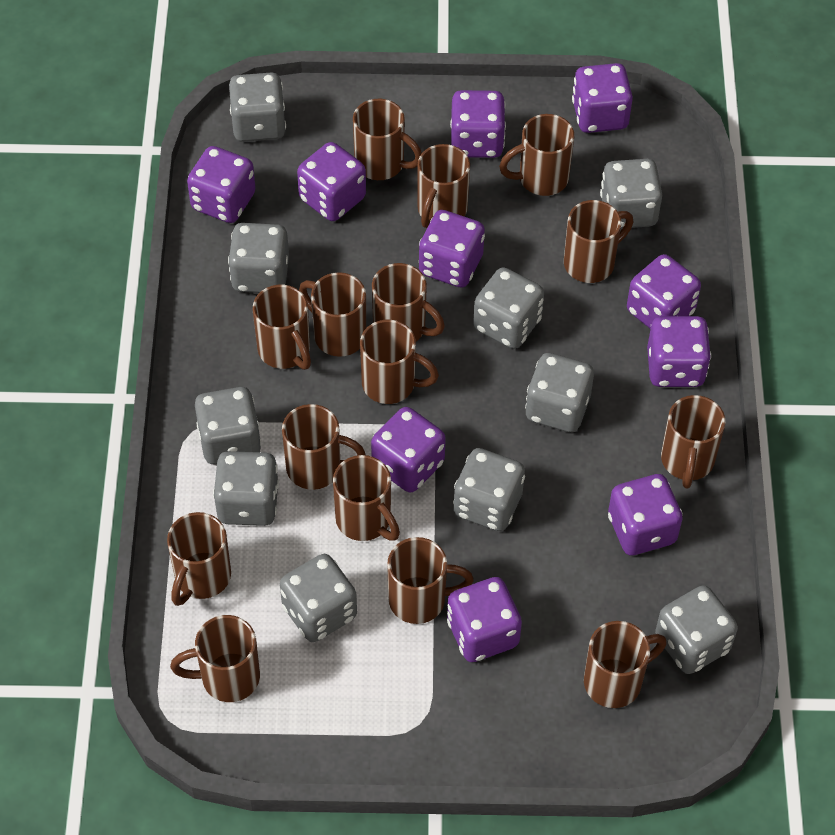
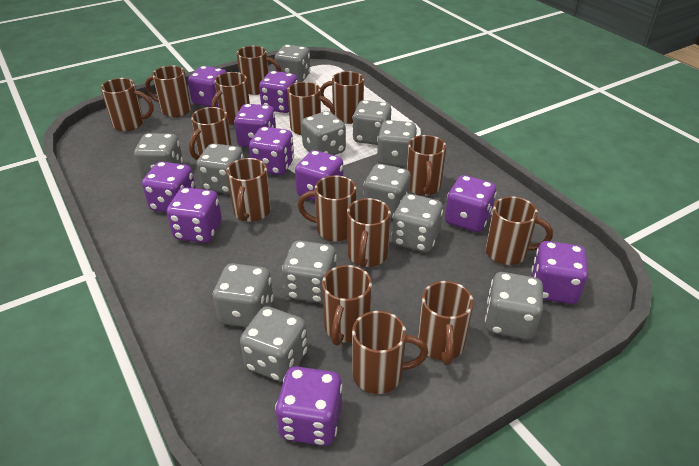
grey dice: [195,387,261,464] [213,451,279,526] [228,223,289,293] [229,72,286,142] [280,554,357,642] [453,448,525,531] [473,267,544,349] [525,353,594,432] [600,159,662,229] [655,585,738,674] = 10 -> [134,133,183,178] [197,143,244,194] [213,263,273,328] [240,306,308,382] [274,45,311,82] [282,241,337,303] [301,111,346,155] [352,100,391,145] [363,164,411,218] [377,120,417,167] [392,194,443,252] [485,272,543,340] = 12

